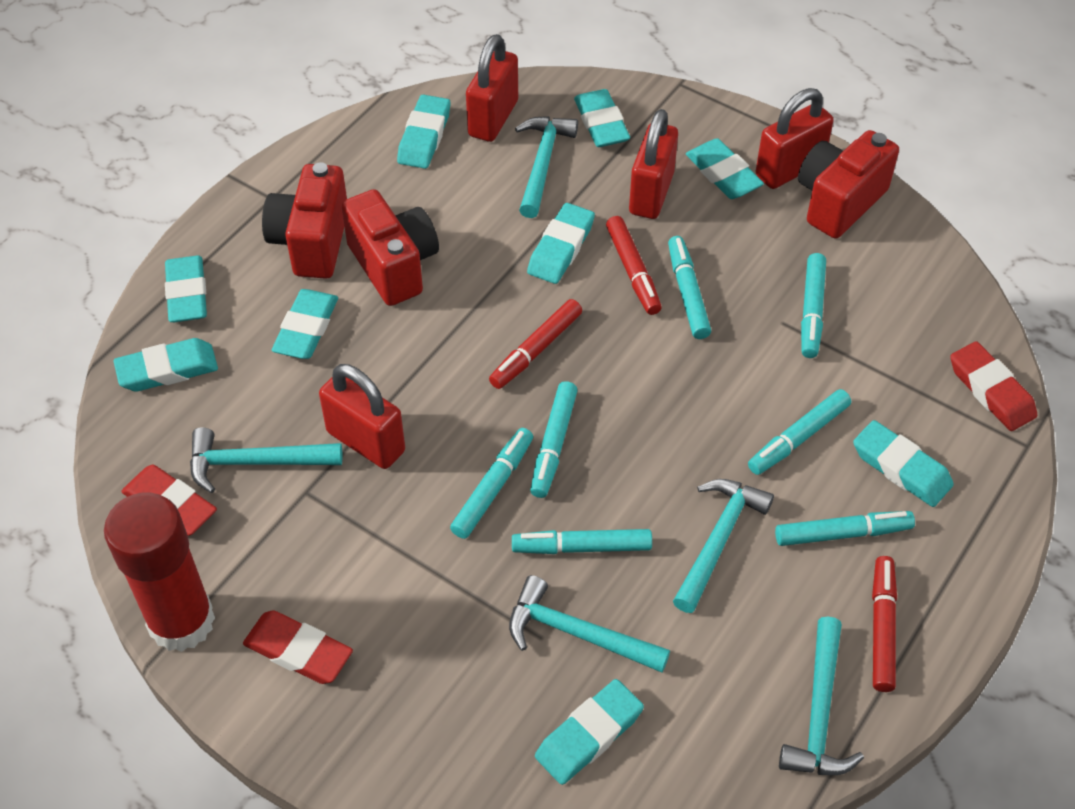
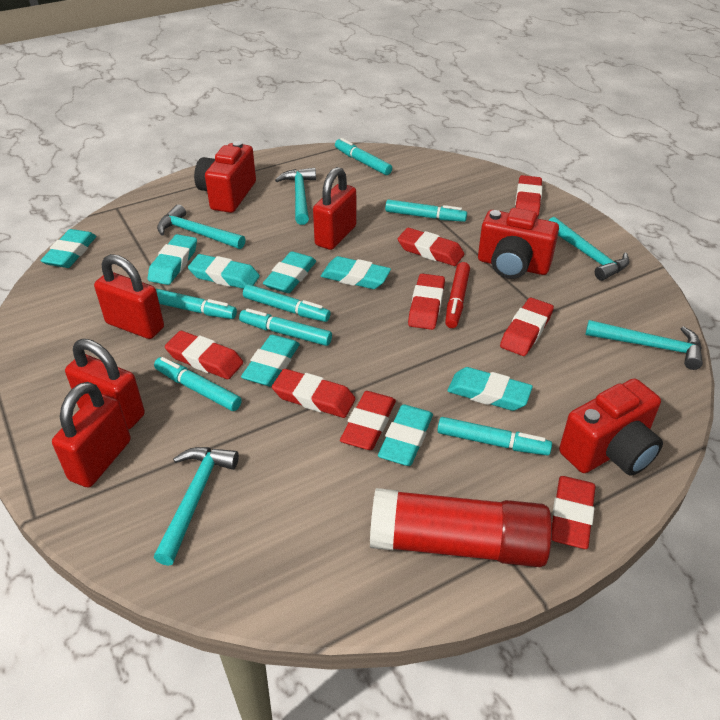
red eraser: [121,465,217,536] [243,610,353,684] [950,341,1037,431] = 3 -> [165,331,243,379] [272,369,356,418] [340,391,396,450] [398,228,464,266] [408,274,445,330] [500,298,554,356] [515,175,542,217] [552,476,596,549] = 8
red marker: [489,299,582,389] [606,216,662,315] [872,556,897,692] = 3 -> [445,262,470,328] = 1
turquoise eraser: [114,338,218,392] [165,255,207,322] [272,289,338,359] [397,95,450,169] [527,203,595,284] [535,679,644,785] [574,89,630,147] [686,138,764,199] [853,420,954,507] = 9 -> [41,229,96,268] [148,234,197,285] [188,254,260,289] [241,335,300,387] [263,251,316,293] [321,256,391,289] [378,404,433,466] [447,367,533,411] = 8

